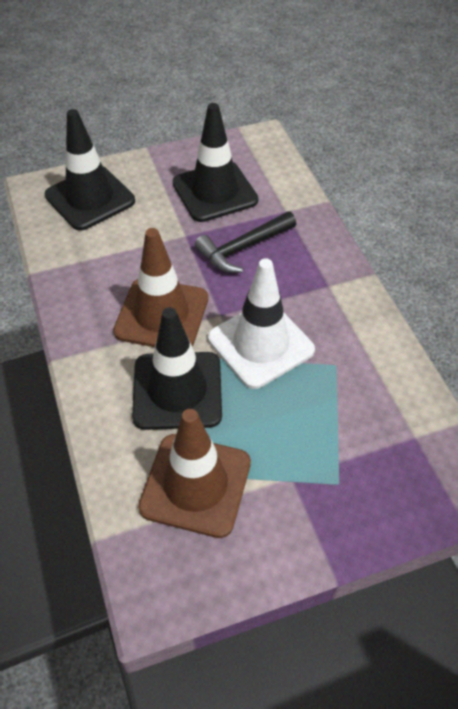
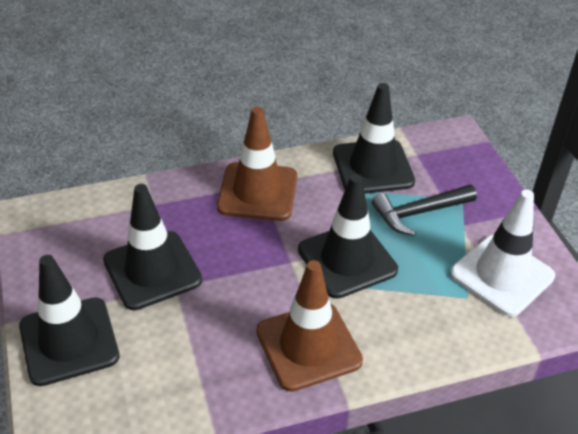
black traffic cone: [45,109,135,231] [132,307,222,430] [173,103,258,222] = 3 -> [19,255,119,386] [103,184,202,310] [298,174,398,299] [333,83,415,194] = 4

